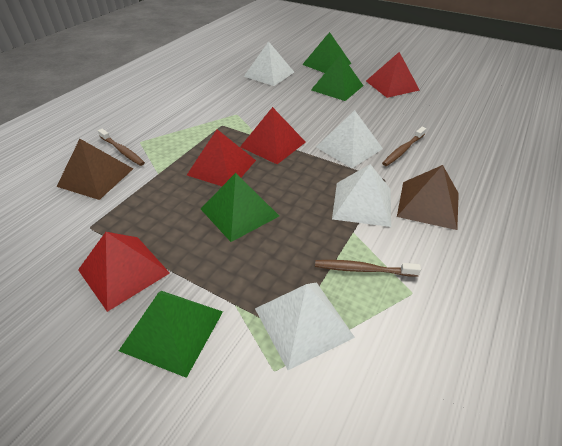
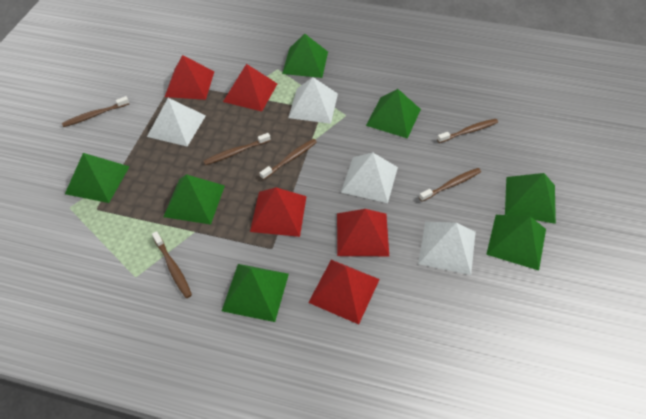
brown pyramid: [57,139,133,200] [397,165,459,230] = 2 -> none = 0
brown toothbrush: [98,129,145,166] [315,260,421,277] [382,127,426,166] = 3 -> [62,96,129,127] [152,231,192,298] [204,133,271,165] [260,139,317,180] [419,168,481,202] [437,119,498,143] = 6
green pyramid: [119,291,223,378] [201,173,279,242] [302,32,351,73] [311,54,363,101] = 4 -> [65,153,130,203] [163,174,225,225] [222,264,289,322] [282,33,328,78] [366,89,421,139] [486,215,546,270] [505,173,556,224] = 7
red pyramid: [78,232,170,312] [187,129,256,186] [240,107,306,164] [366,52,419,98] = 4 -> [165,55,215,100] [223,64,277,111] [250,187,307,237] [308,260,380,324] [337,209,389,256] = 5

